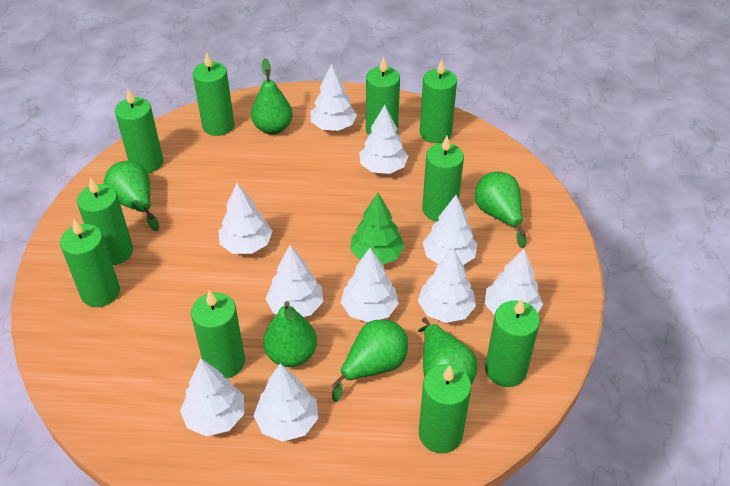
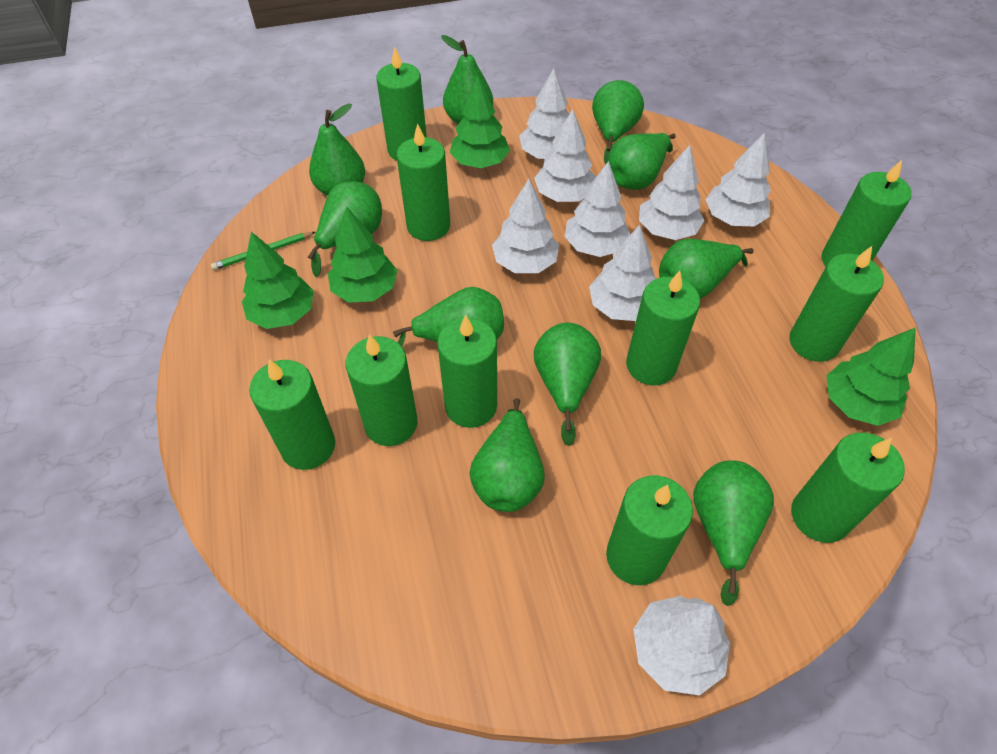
green pear: [104,161,159,231] [251,59,293,134] [263,301,317,367] [331,320,408,402] [418,317,477,385] [475,172,526,248] = 6 -> [308,181,382,277] [309,103,365,196] [393,287,504,347] [441,35,493,124] [469,398,545,512] [534,323,601,446] [592,80,644,165] [608,133,676,190] [659,239,754,298] [693,460,774,606] = 10
green pencil: none = 0 -> [211,232,315,270] = 1
green tree: [350,193,405,265] = 1 -> [242,232,314,329] [328,207,397,302] [450,76,510,168] [827,327,916,426] = 4
white tree: [180,359,244,436] [219,183,272,254] [253,363,318,442] [266,245,323,317] [311,64,357,131] [340,248,399,322] [359,105,408,174] [418,248,476,323] [423,195,477,265] [485,249,543,315] = 10 -> [492,179,559,273] [519,68,569,159] [534,109,596,202] [564,161,630,257] [589,225,655,321] [633,596,730,695] [639,145,704,240] [705,132,771,227] = 8

